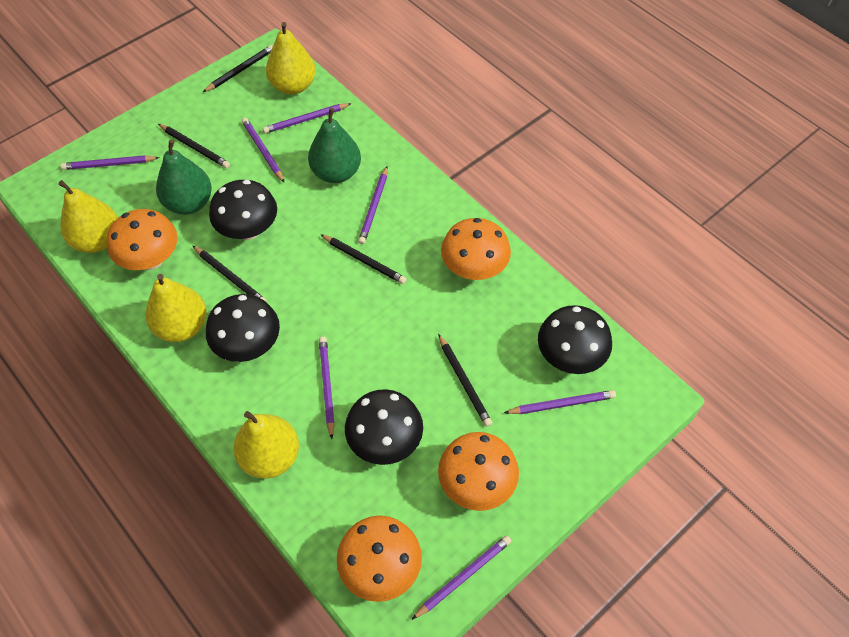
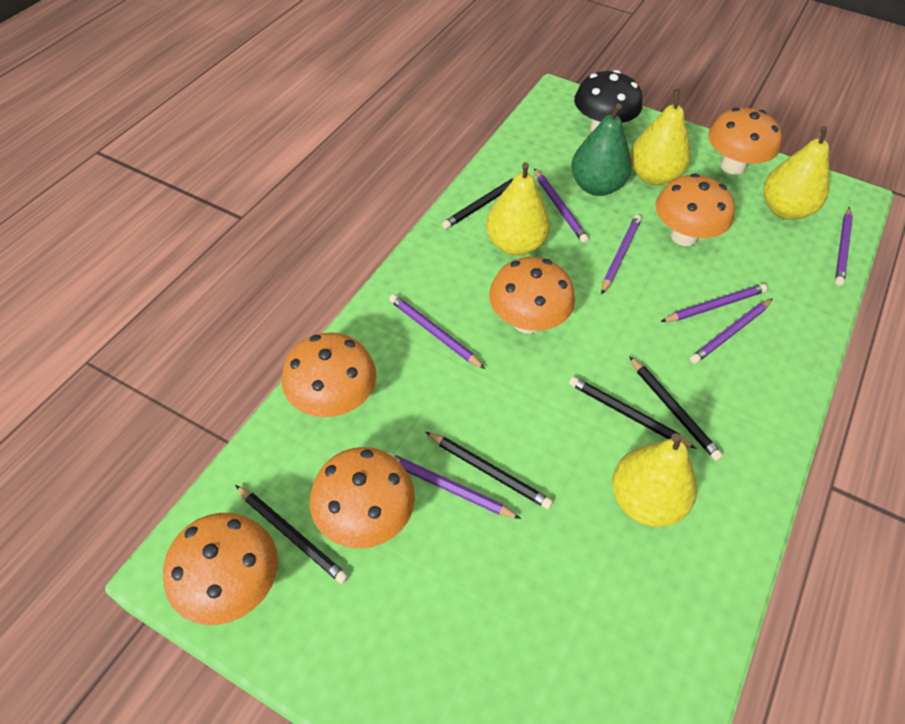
black mushroom: [206,294,280,362] [209,180,277,240] [345,389,423,465] [538,305,612,374] = 4 -> [574,70,642,131] = 1
green pear: [156,140,212,215] [308,108,361,183] = 2 -> [571,103,632,196] = 1
orange mushroom: [107,209,178,270] [337,516,422,602] [438,432,519,511] [441,218,511,280] = 4 -> [163,513,278,625] [282,333,376,417] [310,447,415,549] [489,257,575,334] [656,173,735,246] [708,107,782,175] = 6

